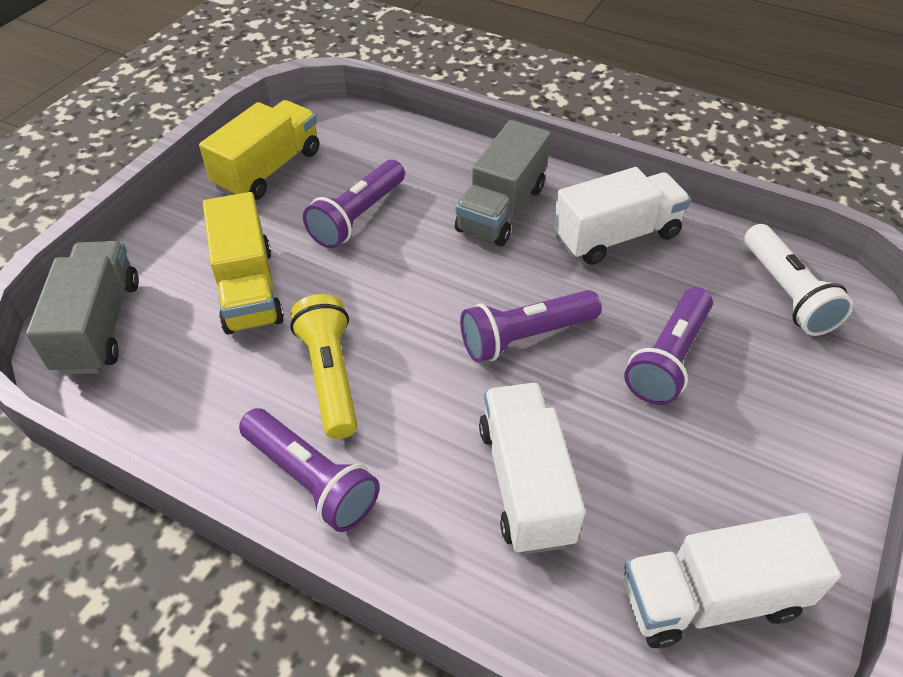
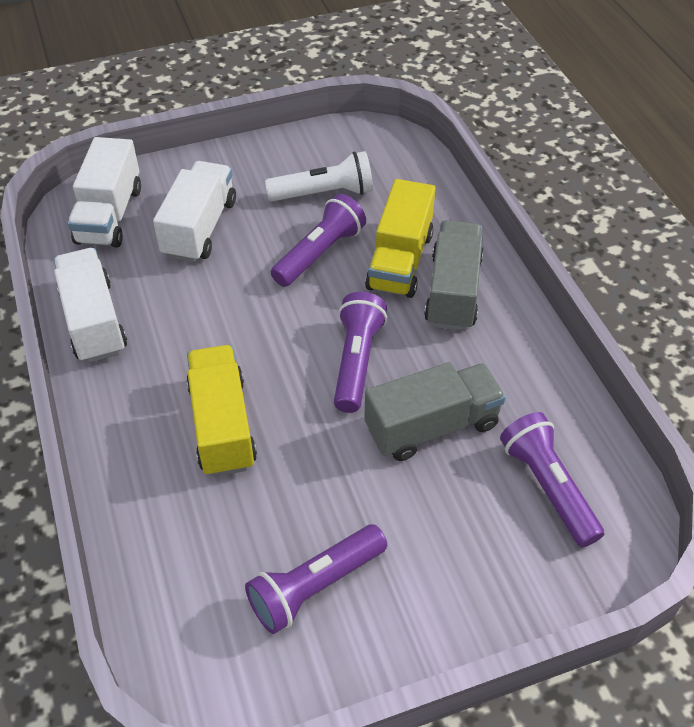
yellow flashlight: [290,294,357,439] = 1 -> none = 0

